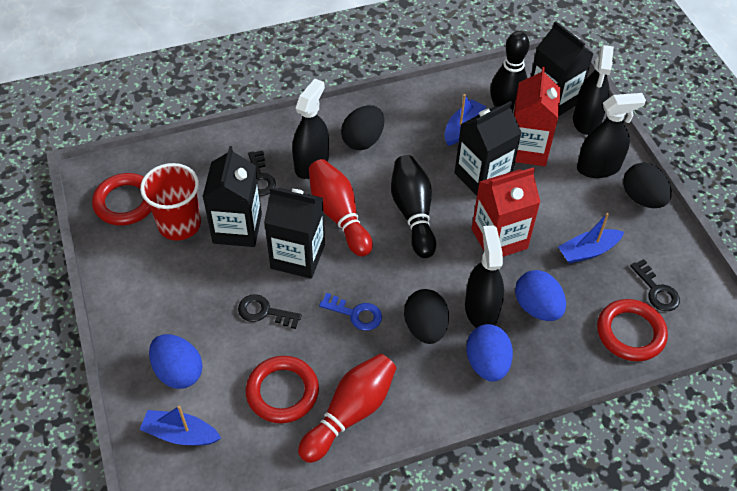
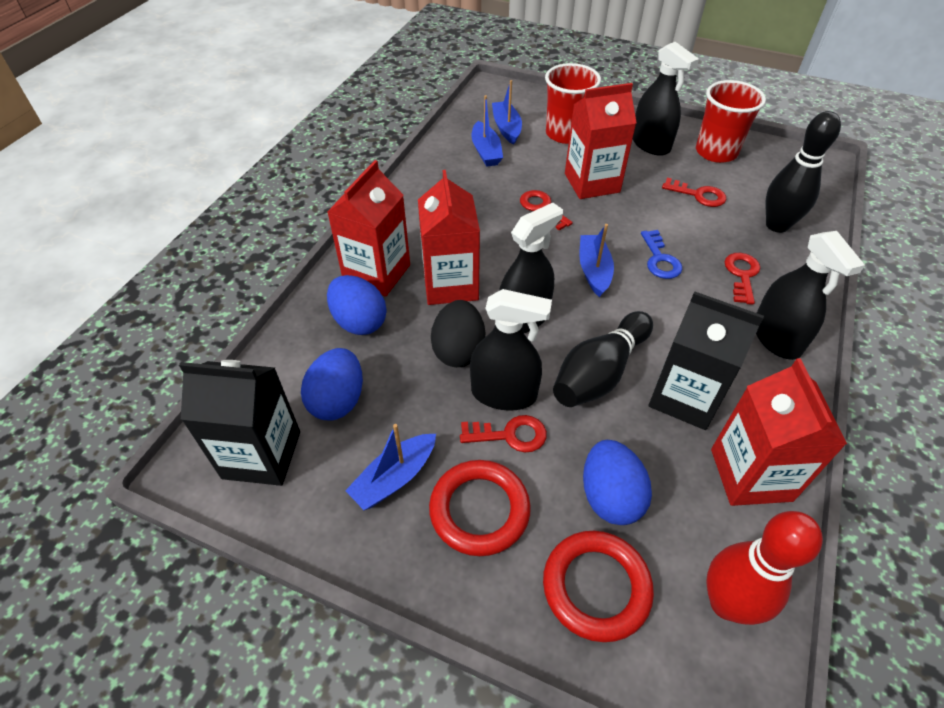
black carton: [203,146,262,247] [264,187,325,279] [454,101,522,196] [531,21,594,116] = 4 -> [179,360,300,486] [649,291,764,430] = 2
black egg: [341,105,384,150] [404,289,449,344] [623,163,672,208] = 3 -> [431,300,485,367] = 1
black key: [238,294,302,329] [248,150,276,196] [630,259,680,311] = 3 -> none = 0
blue boat: [140,405,221,445] [444,94,486,146] [558,213,624,264] = 3 -> [345,424,436,510] [471,95,503,167] [492,80,522,145] [579,224,614,297] = 4
red bowling pin: [298,354,396,463] [309,159,373,257] = 2 -> [706,511,823,625] = 1
red carton: [472,167,540,257] [513,67,561,166] = 2 -> [327,160,410,297] [418,170,480,305] [565,83,636,199] [711,358,847,506] = 4
red cup: [140,163,201,241] = 1 -> [545,63,601,144] [696,80,766,163] = 2
red key: none = 0 -> [460,415,547,452] [520,190,573,231] [662,178,726,207] [724,253,760,305] = 4
red ring: [92,173,151,226] [246,356,319,423] [597,299,668,361] = 3 -> [429,460,531,556] [543,531,654,642] = 2

